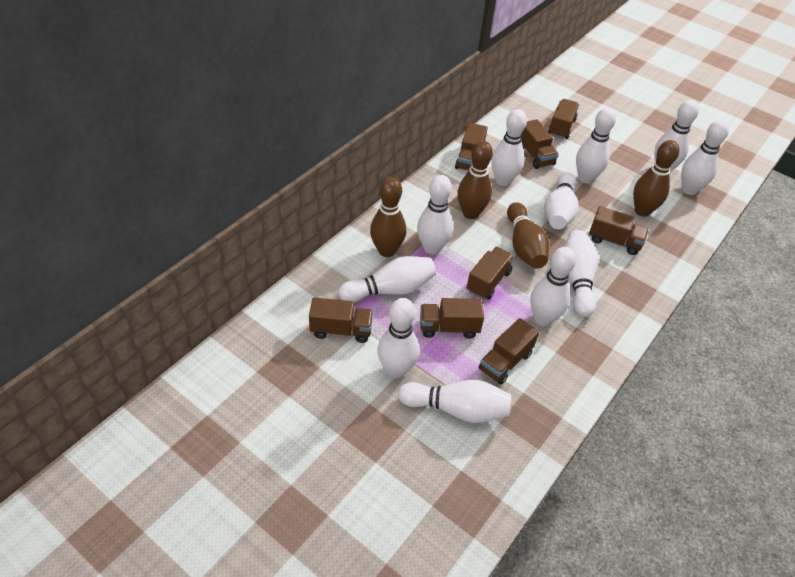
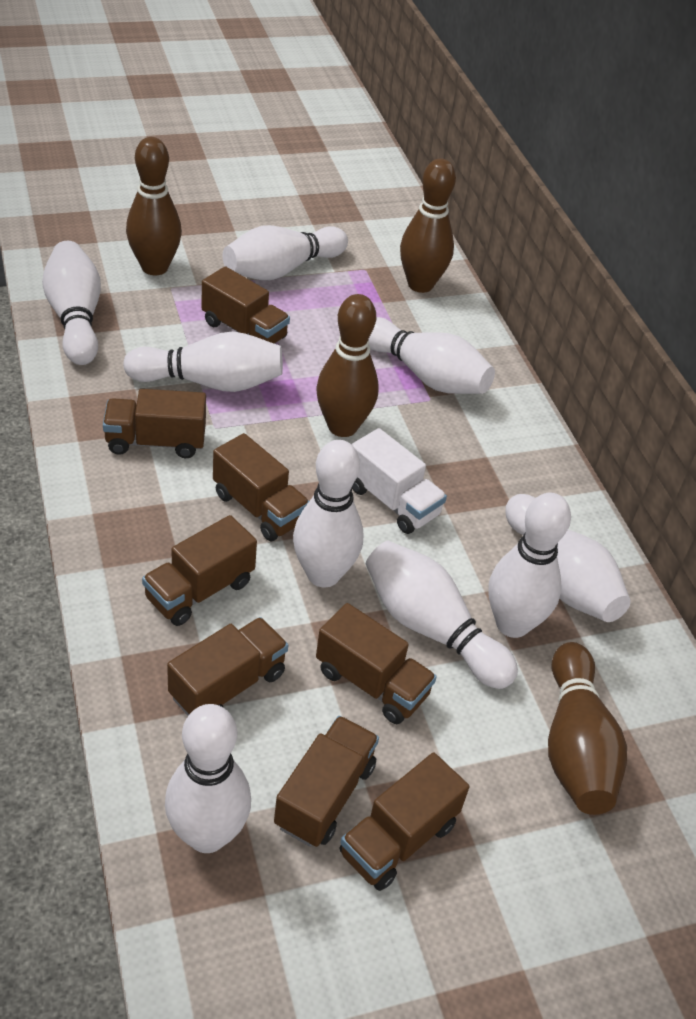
white bowling pin: [338,256,436,303] [378,298,419,378] [398,380,511,423] [417,175,453,254] [491,109,527,186] [530,247,576,326] [544,172,578,229] [564,230,598,317] [576,107,616,183] [654,100,699,172] [681,120,729,195] = 11 -> [42,241,101,365] [123,332,283,392] [165,704,251,853] [222,225,348,280] [293,440,363,587] [366,541,518,689] [369,317,495,394] [488,492,571,638] [505,494,631,622] = 9
white truck: none = 0 -> [351,428,447,534] = 1

